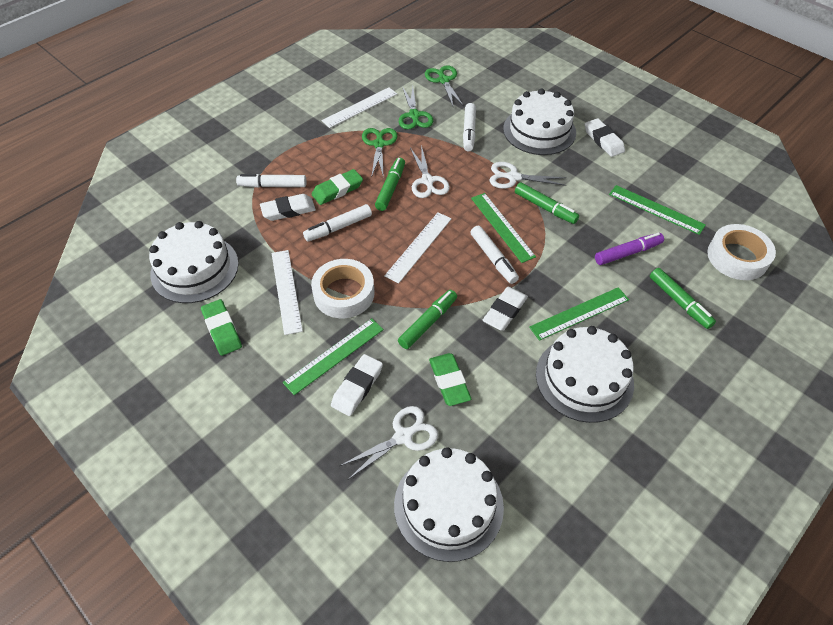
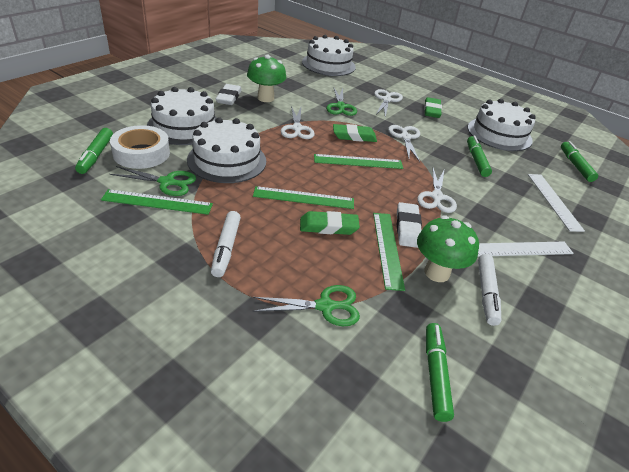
green mushroom: none = 0 -> [247,55,286,102] [417,215,479,282] = 2
purple marker: [595,233,664,265] = 1 -> none = 0
white eraser: [260,194,316,221] [331,354,383,416] [482,287,528,331] [585,118,625,157] = 4 -> [216,84,242,105] [397,202,422,248] = 2
white marker: [236,174,307,188] [303,204,372,242] [463,103,476,151] [471,226,519,284] = 4 -> [211,211,241,277] [478,254,501,326] = 2
white ruler: [272,250,303,335] [322,87,397,128] [384,212,452,284] = 3 -> [477,242,574,257] [528,174,585,232] = 2
white scissors: [340,406,438,479] [410,145,450,198] [489,162,566,189] = 3 -> [281,106,315,139] [374,89,403,117] [388,125,420,162] [417,168,457,213] = 4
white tape: [311,259,375,318] [707,224,776,280] = 2 -> [110,125,170,169] = 1

